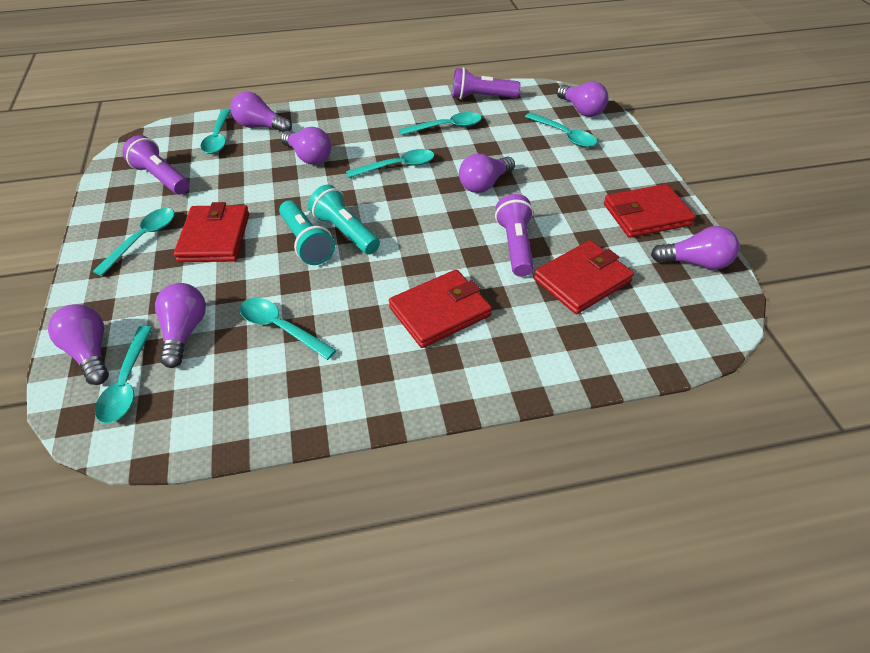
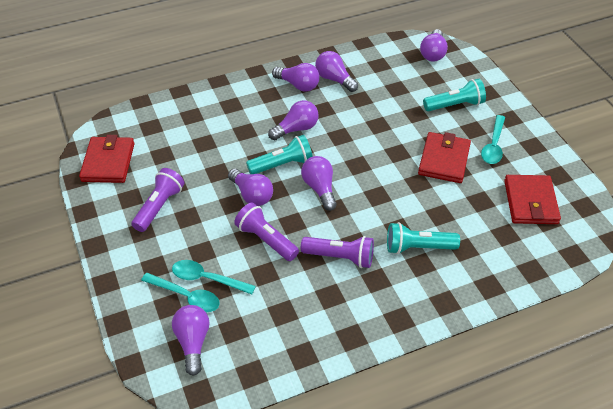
red wallet: [174,202,249,262] [389,269,492,348] [534,240,634,314] [604,184,696,238] = 4 -> [79,135,134,183] [418,132,471,183] [504,175,561,224] = 3
turquoise flashlight: [279,200,335,265] [308,184,380,255] = 2 -> [246,135,313,174] [387,222,460,254] [423,79,486,111] = 3
turquoise spoon: [93,208,175,276] [95,326,153,424] [200,109,231,154] [239,298,336,360] [346,149,434,178] [399,112,482,135] [525,113,597,147] = 7 -> [141,273,219,312] [172,260,256,295] [481,115,505,164] = 3

